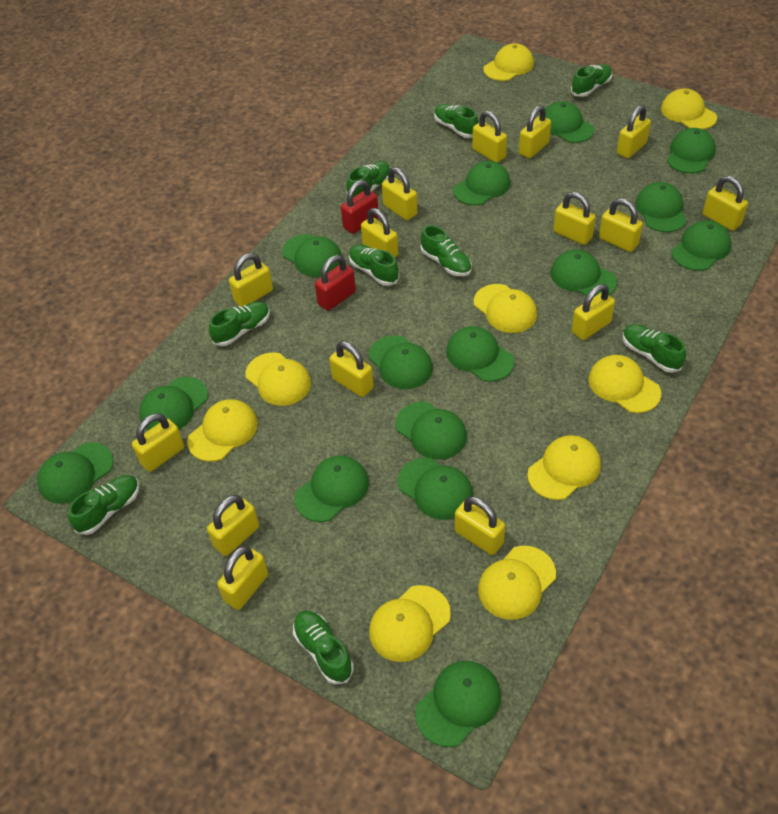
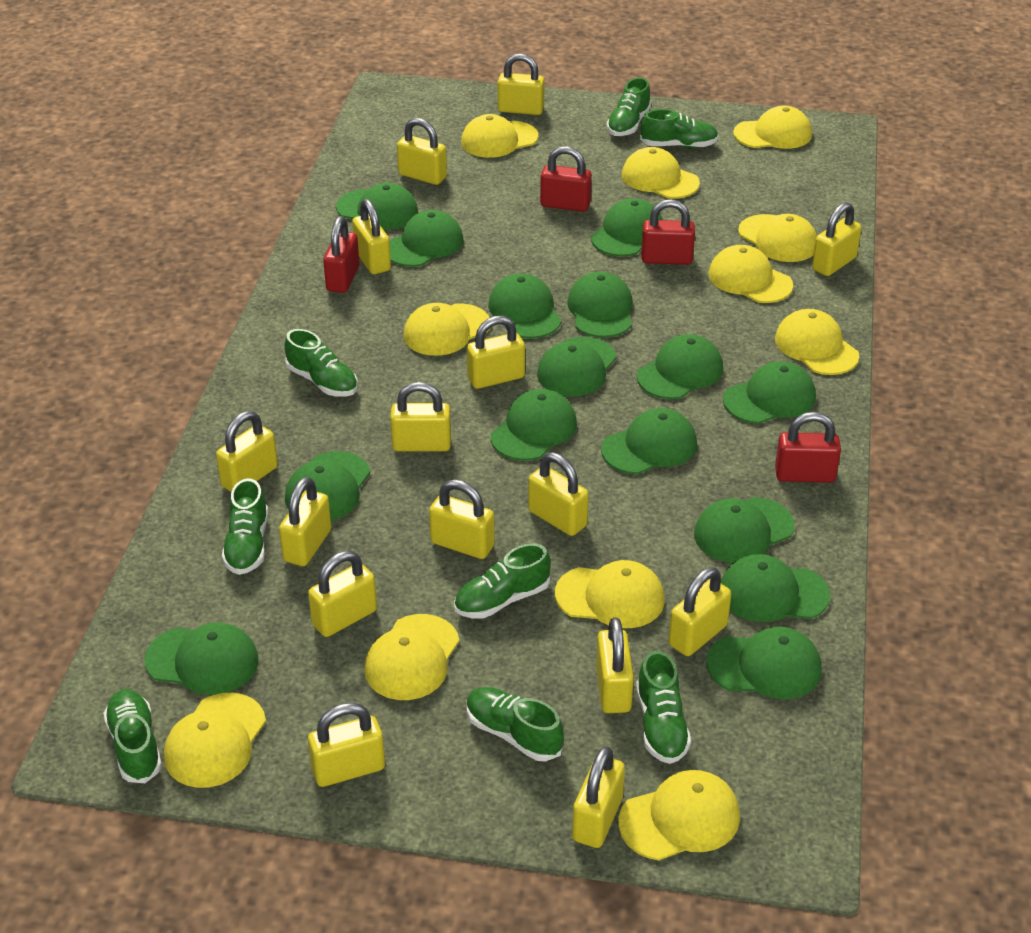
green shoe: [68,475,140,535] [209,302,270,346] [293,610,354,685] [346,161,391,197] [349,244,399,286] [420,225,472,276] [434,104,479,138] [571,64,612,97] [623,324,686,373] = 9 -> [103,689,162,783] [222,478,268,575] [284,329,358,397] [454,543,551,619] [467,687,564,761] [607,77,651,136] [636,651,691,764] [640,109,719,148] = 8
red padlock: [315,255,356,311] [341,180,378,234] = 2 -> [323,216,359,293] [540,146,592,212] [641,199,695,265] [775,412,841,483] = 4
yellow cap: [187,399,258,462] [245,352,311,406] [369,585,451,662] [474,284,537,333] [478,546,556,620] [483,43,534,81] [527,435,601,500] [589,355,661,413] [661,88,717,129] = 9 -> [164,693,266,788] [364,614,459,700] [403,303,489,356] [461,114,538,158] [555,560,665,628] [618,770,740,860] [622,147,700,199] [709,245,793,303] [733,106,812,149] [738,214,817,262] [775,309,859,375] = 11

